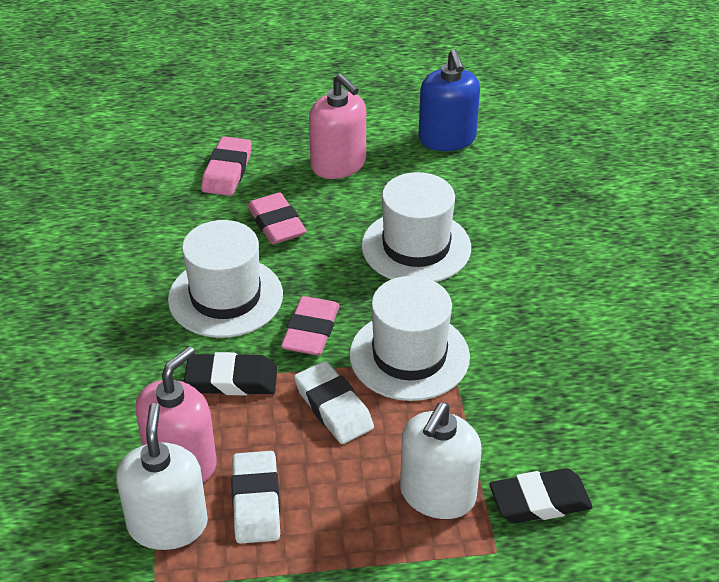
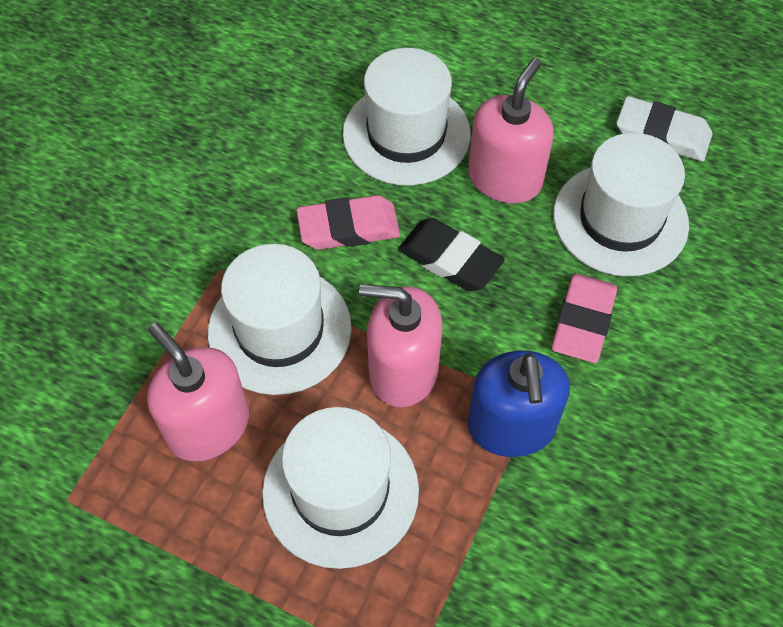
black eraser: [184,352,277,395] [489,468,593,523] = 2 -> [398,218,505,291] = 1
pink eraser: [201,137,252,196] [247,192,306,244] [281,296,340,356] = 3 -> [297,195,400,250] [551,274,617,363] = 2
pink soap dispenser: [136,346,217,482] [309,73,366,179] = 2 -> [147,323,249,461] [359,284,443,407] [468,58,554,203] = 3
white eraser: [231,451,280,544] [294,361,374,444] = 2 -> [616,96,712,161] = 1
white hat: [168,220,283,338] [349,276,470,401] [361,172,471,282] = 3 -> [208,244,352,395] [262,407,419,569] [343,48,471,186] [553,133,689,277] = 4
white soap dispenser: [116,403,208,550] [400,402,482,519] = 2 -> none = 0

